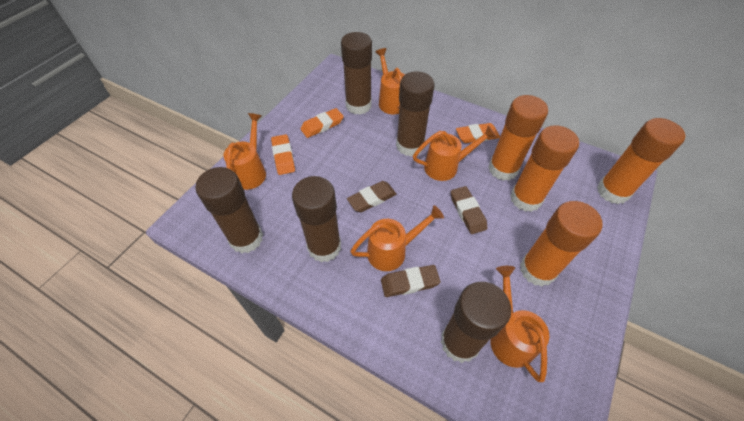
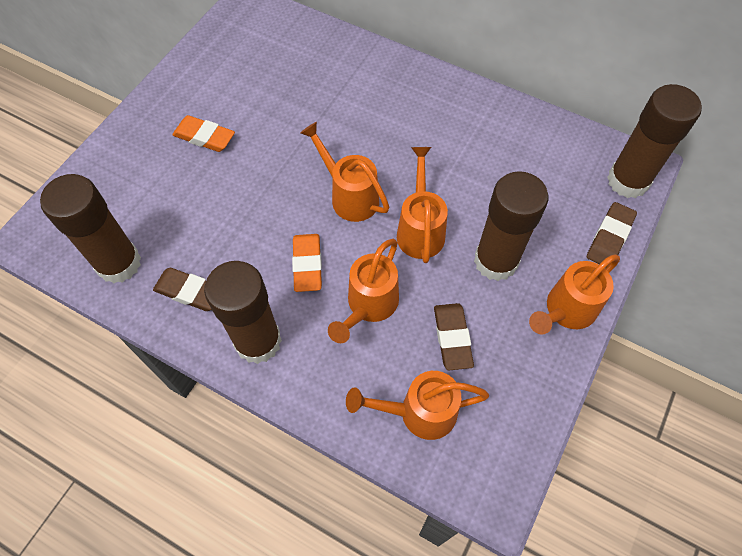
brown glue stick: [195,167,263,253] [292,176,341,262] [341,32,372,115] [396,71,434,156] [441,282,511,363] = 5 -> [40,174,141,283] [204,261,282,364] [474,171,548,281] [607,84,702,198] = 4
orange eraser: [271,134,295,175] [300,108,344,138] [456,123,500,143] = 3 -> [172,115,235,152] [292,234,322,292] = 2
orange glue stick: [488,95,548,181] [510,125,579,212] [520,201,603,286] [597,118,686,204] = 4 -> none = 0

